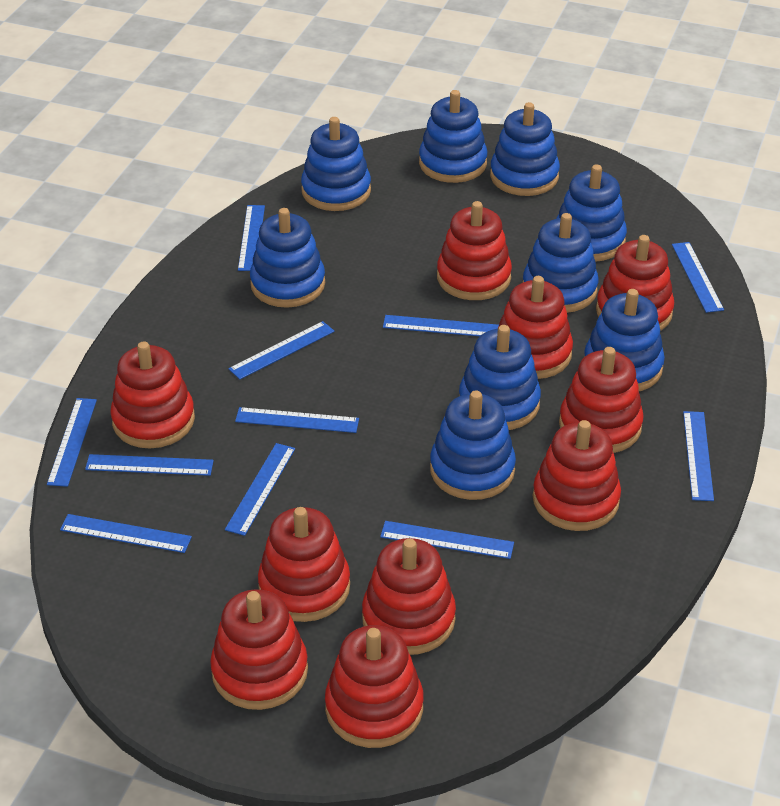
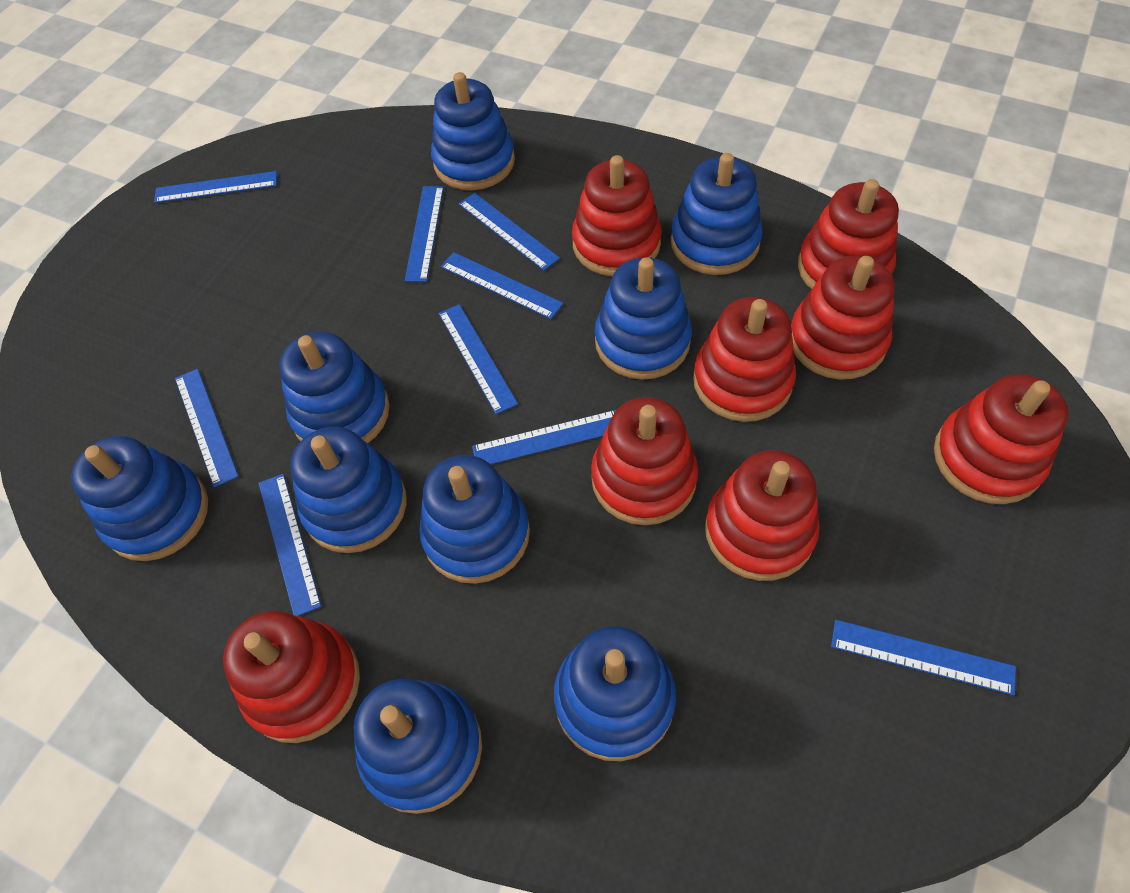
blue ruler: [47,398,97,487] [60,514,192,553] [85,454,214,476] [225,443,295,536] [229,321,335,379] [235,407,359,433] [238,205,265,271] [380,521,514,559] [383,315,499,336] [672,242,724,313] [683,411,714,501] = 11 -> [154,171,277,203] [175,369,239,488] [259,474,321,616] [405,186,444,282] [439,304,518,414] [441,252,563,319] [459,193,560,270] [472,410,616,464] [831,620,1016,695] = 9
red stacking toy: [110,342,195,449] [210,589,308,710] [258,507,350,622] [325,625,423,748] [362,538,456,655] [437,201,512,300] [498,276,573,379] [533,420,621,531] [559,347,644,453] [596,235,674,331] = 10 -> [223,611,360,743] [572,155,662,277] [591,397,698,525] [693,297,796,422] [705,450,820,581] [791,256,895,380] [798,179,899,290] [934,374,1068,504] = 8

